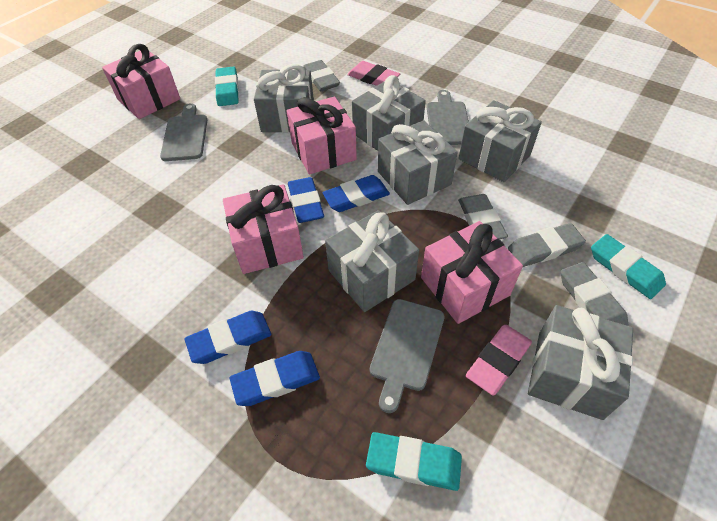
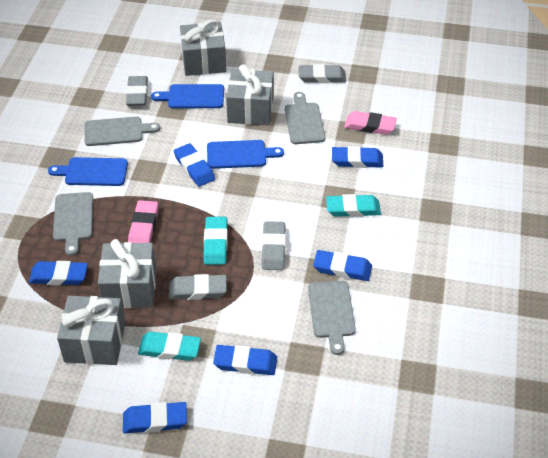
blue cutting board: none = 0 -> [48,157,128,186] [151,84,224,108] [207,140,284,169] = 3
blue eraser: [185,311,271,364] [229,351,320,406] [288,177,324,223] [322,175,390,212] = 4 -> [29,261,88,285] [123,402,187,434] [174,143,215,187] [213,345,277,375] [313,250,372,281] [332,146,383,168] = 6
grey cutting board: [160,103,207,161] [370,299,445,413] [427,90,469,145] = 3 -> [53,192,93,256] [84,117,160,146] [285,92,325,144] [308,281,356,355] = 4
grey gift: [254,64,314,133] [325,210,419,312] [352,75,426,151] [378,120,458,205] [459,100,542,182] [528,305,633,420] = 6 -> [57,296,125,365] [98,239,156,308] [180,19,226,76] [226,64,274,126] = 4
pink gift: [102,44,180,119] [223,184,304,274] [287,97,357,175] [421,221,523,324] = 4 -> none = 0

